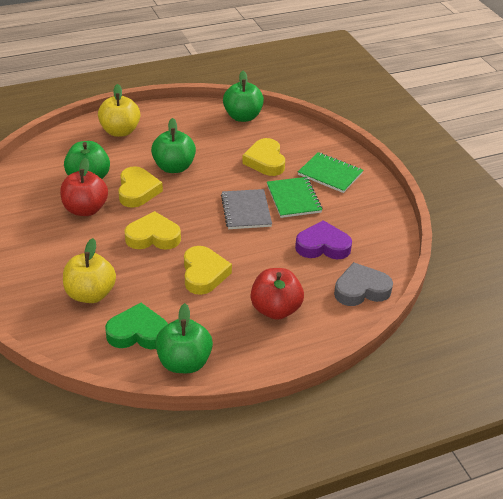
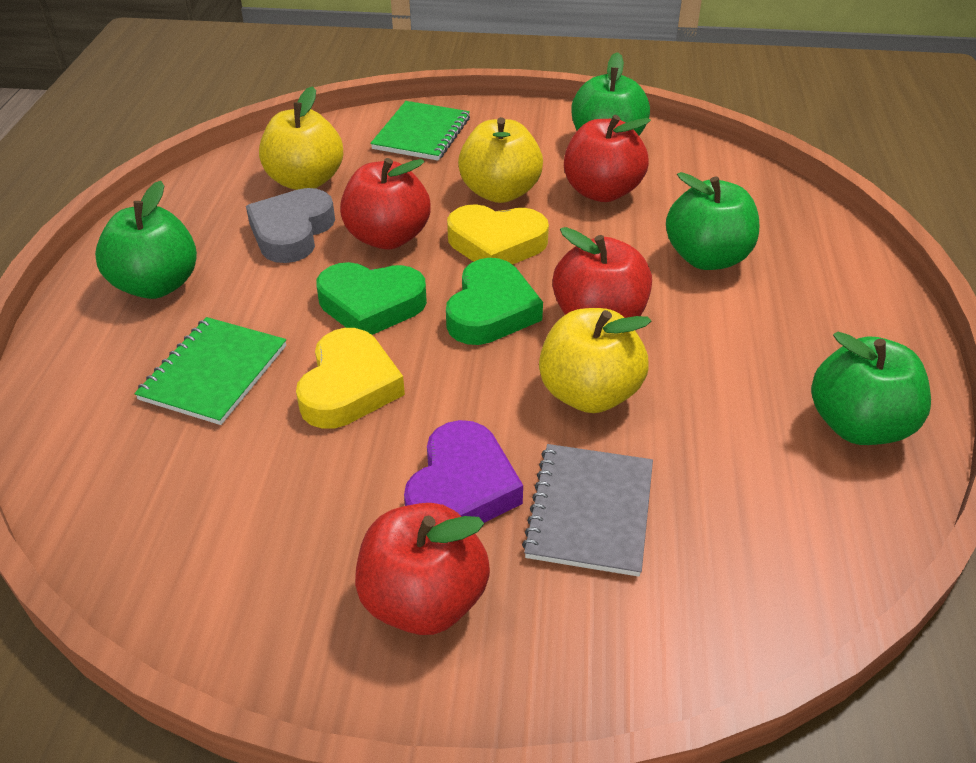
green heart: [105,303,168,349] = 1 -> [316,262,427,335] [446,258,543,345] = 2
red apple: [60,158,108,216] [251,268,304,320] = 2 -> [340,158,431,249] [355,503,490,635] [552,227,652,318] [564,115,651,202] = 4
yellow apple: [63,238,116,303] [98,84,140,137] = 2 -> [259,86,343,190] [458,117,543,203] [539,308,652,413] = 3
yellow heart: [118,166,163,208] [124,211,181,250] [184,246,232,295] [242,138,285,176] = 4 -> [296,328,405,429] [447,204,549,265] = 2

